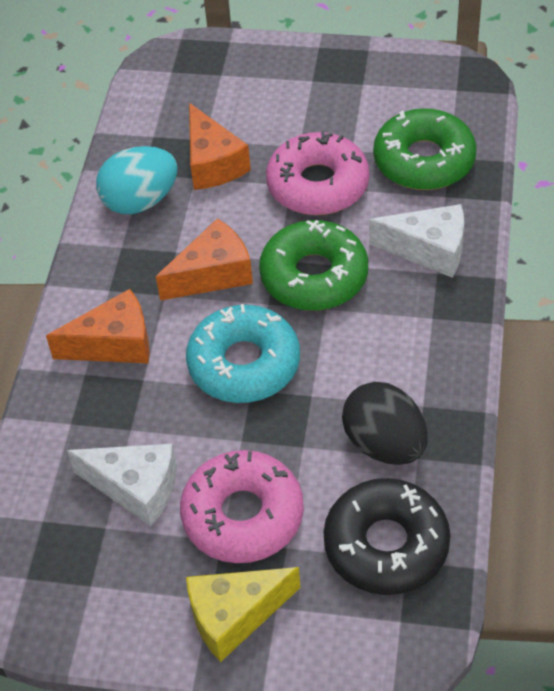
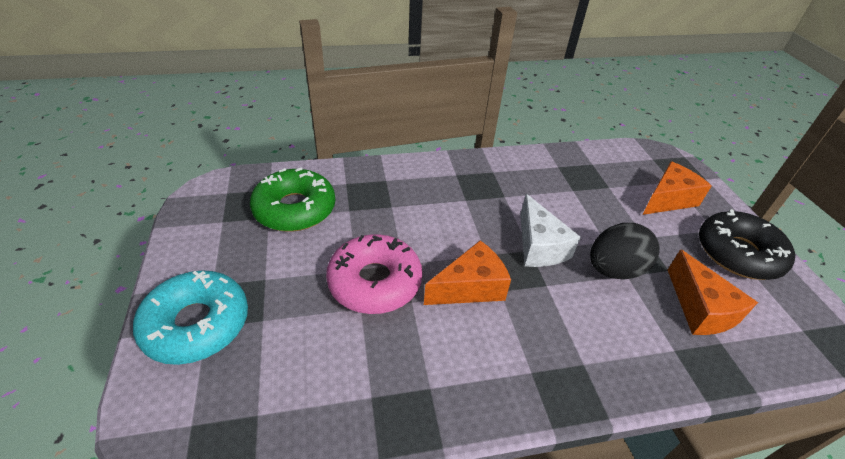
green donut: [259,220,368,311] [373,108,476,190] = 2 -> [250,168,335,232] = 1
pink donut: [180,450,304,563] [266,131,370,215] = 2 -> [326,234,422,314] = 1
turquoise egg: [96,146,178,214] = 1 -> none = 0
white cheese: [67,444,177,526] [369,204,464,278] = 2 -> [520,194,581,267] = 1
yellow cheese: [186,567,301,662] = 1 -> none = 0

